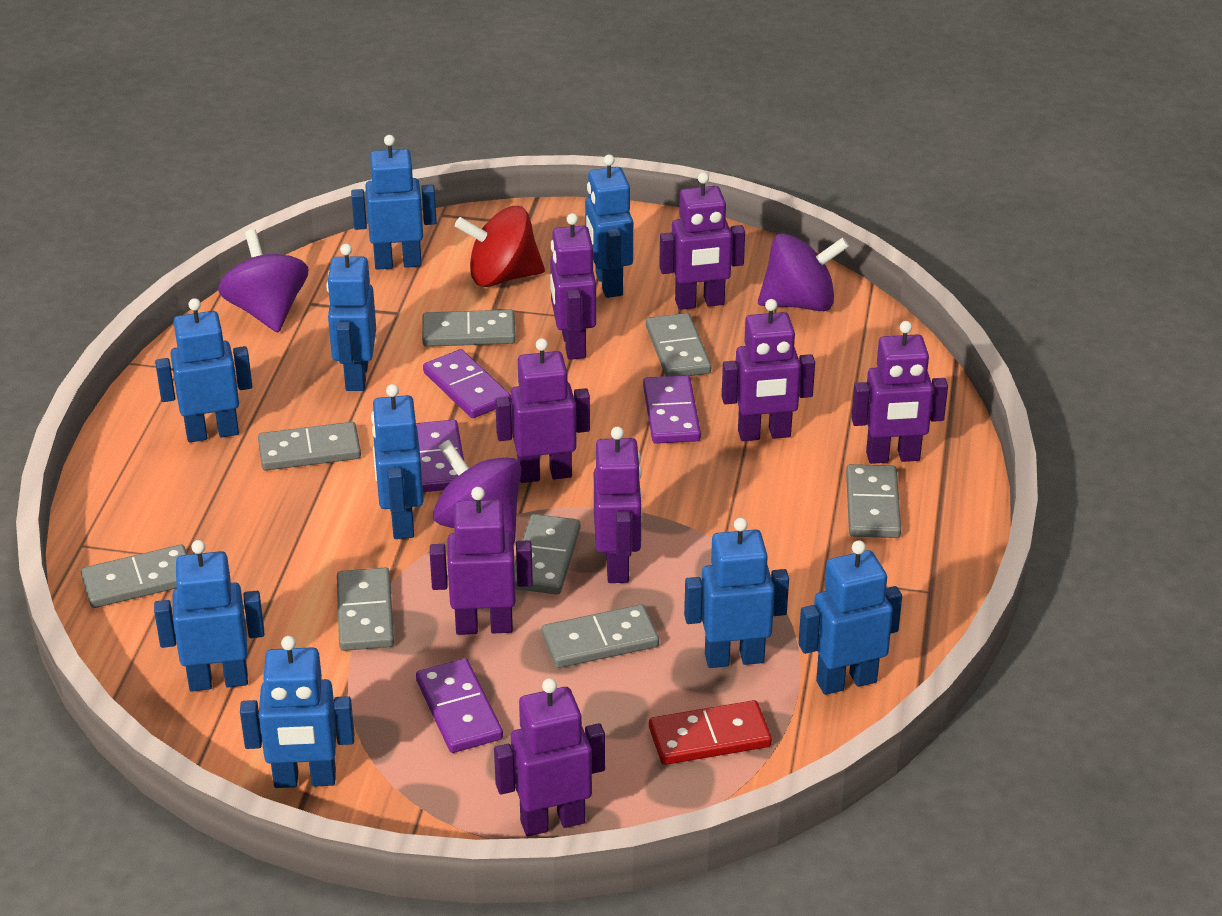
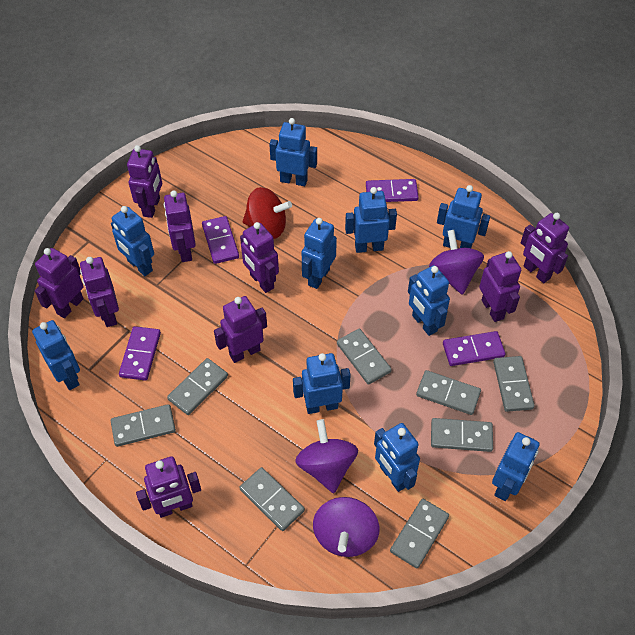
blue robot: [154,540,265,691] [155,298,252,442] [240,636,354,788] [326,244,376,391] [351,135,437,270] [371,384,423,539] [585,155,633,298] [684,518,789,668] [798,540,902,695] = 9 -> [32,320,80,390] [111,206,154,276] [269,118,317,186] [293,353,351,414] [302,218,337,289] [345,187,397,253] [374,423,420,492] [408,265,450,336] [437,185,490,248] [492,432,540,501] = 10
purple robot: [430,487,533,635] [494,678,605,836] [495,338,590,483] [550,213,596,360] [594,426,642,583] [659,172,745,310] [722,299,815,441] [851,321,948,464] = 8 -> [35,248,84,318] [80,257,119,327] [127,145,162,218] [136,456,201,518] [164,190,196,262] [214,296,267,363] [240,222,279,293] [479,251,521,322] [521,213,569,283] = 9
red domino: [649,700,772,765] = 1 -> none = 0

